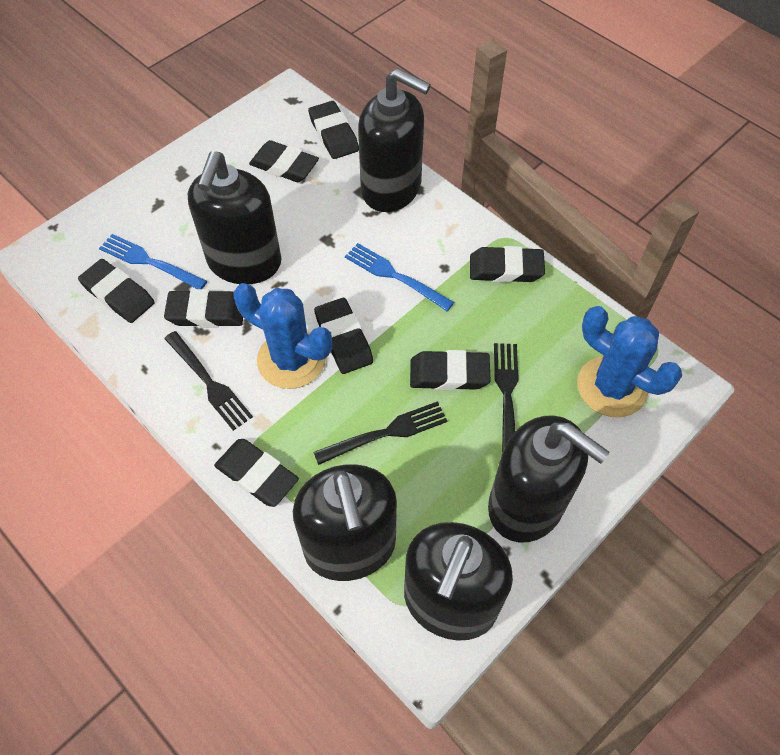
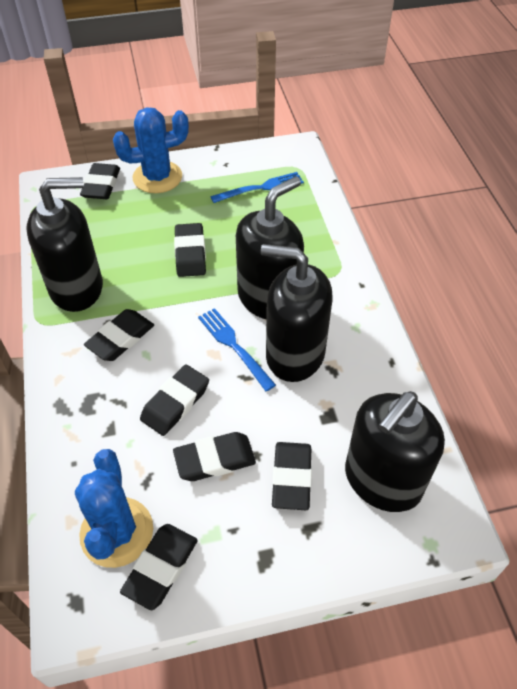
black eraser: [78,259,155,323] [164,289,243,327] [214,439,299,507] [249,140,319,182] [308,101,359,159] [314,298,373,374] [410,350,491,390] [470,246,545,283] = 8 -> [80,163,120,199] [84,309,154,361] [120,524,198,610] [140,365,209,436] [173,432,256,481] [174,223,206,277] [272,442,312,510] = 7
black fork: [164,331,253,431] [313,401,447,465] [494,343,519,453] = 3 -> none = 0
black soap dispenser: [188,151,281,284] [293,464,397,581] [358,68,431,212] [404,522,513,640] [488,415,609,543] = 5 -> [26,177,103,312] [236,176,304,319] [261,244,333,382] [345,391,445,512] = 4

